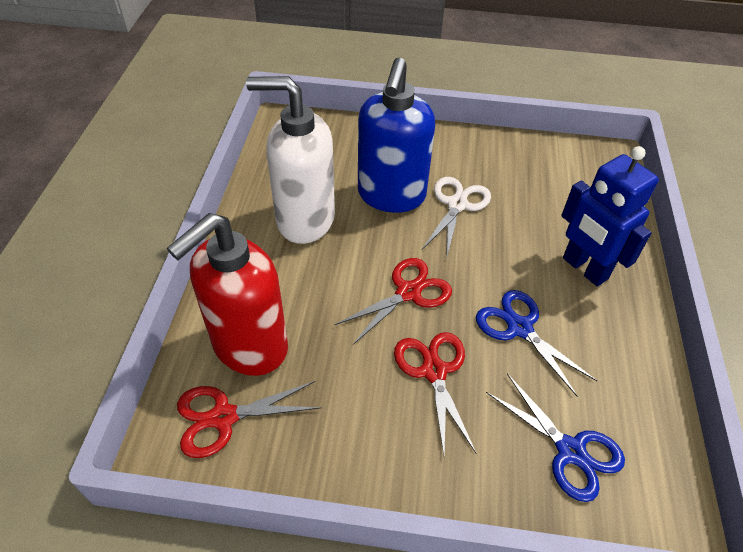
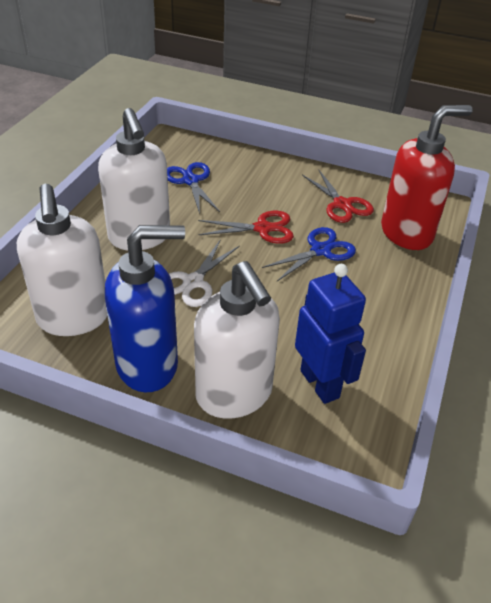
red scissors: [177,381,322,458] [334,258,452,345] [394,332,476,457] = 3 -> [198,211,294,244] [302,169,374,223] = 2
white soap dispenser: [246,76,335,244] = 1 -> [17,184,107,336] [98,108,170,250] [194,261,280,419] = 3

